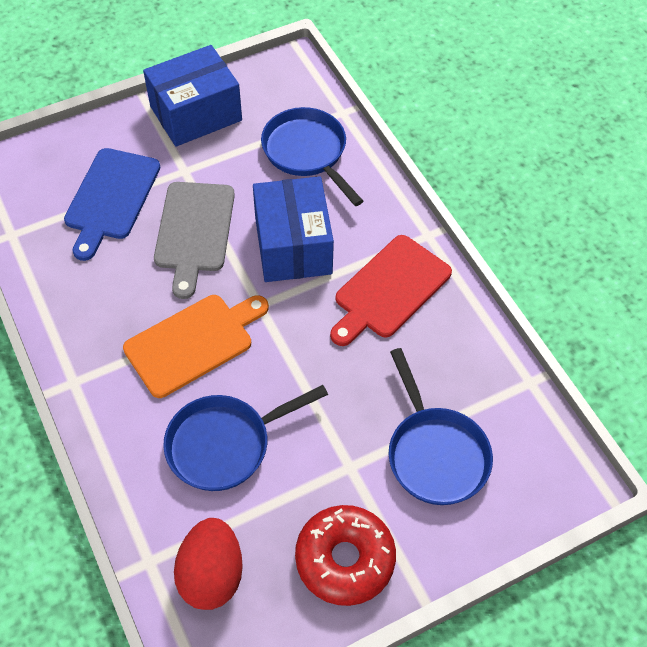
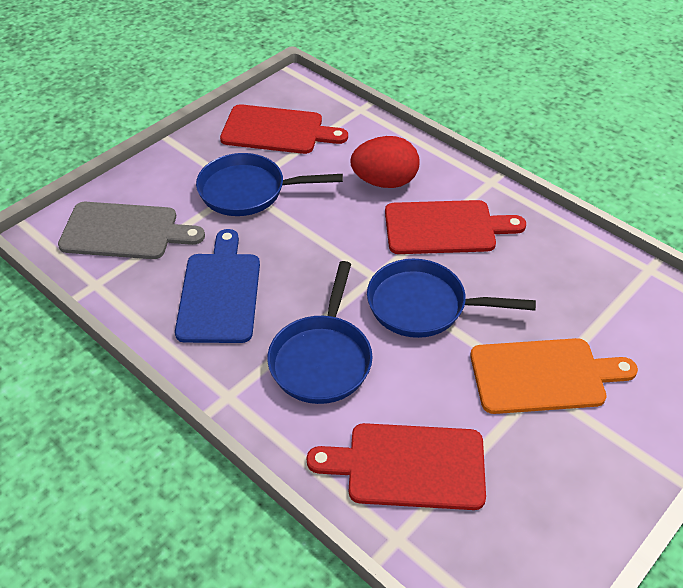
blue box: [143,45,242,147] [253,176,334,282] = 2 -> none = 0
red cutting board: [330,235,452,346] = 1 -> [220,104,348,154] [307,423,486,510] [385,200,526,254] = 3
red donut: [295,505,396,606] = 1 -> none = 0

